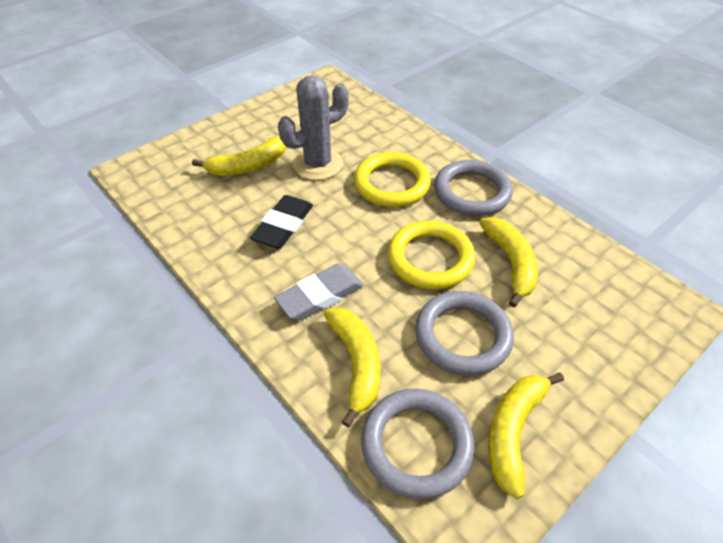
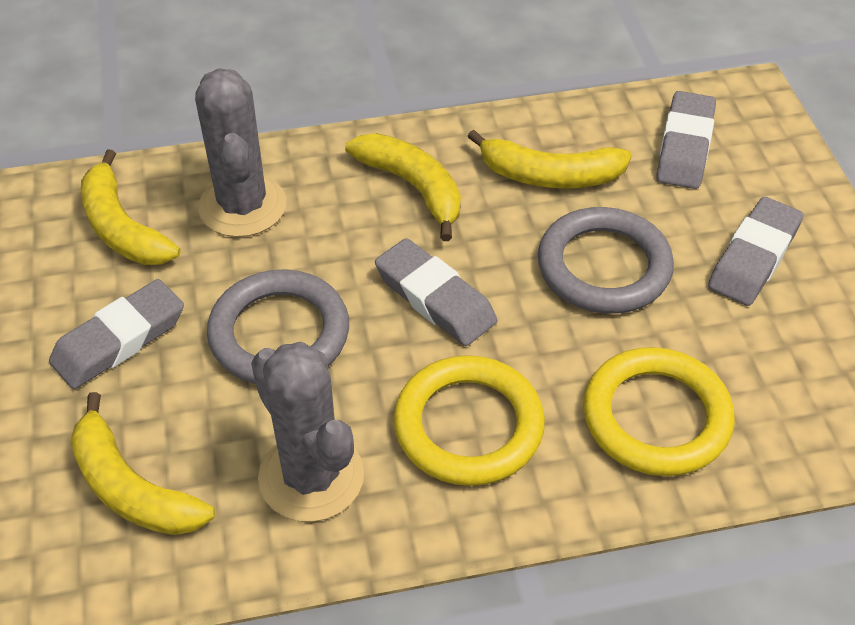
black eraser: [250,195,313,249] = 1 -> none = 0
grey cactus: [278,75,349,180] = 1 -> [195,68,286,237] [251,342,364,522] = 2
grey eraser: [274,263,364,321] = 1 -> [49,279,184,389] [375,238,497,346] [656,91,716,189] [708,197,803,306] = 4
grey ring: [361,389,474,499] [415,291,514,376] [434,160,513,216] = 3 -> [207,269,349,384] [538,207,674,314] = 2

